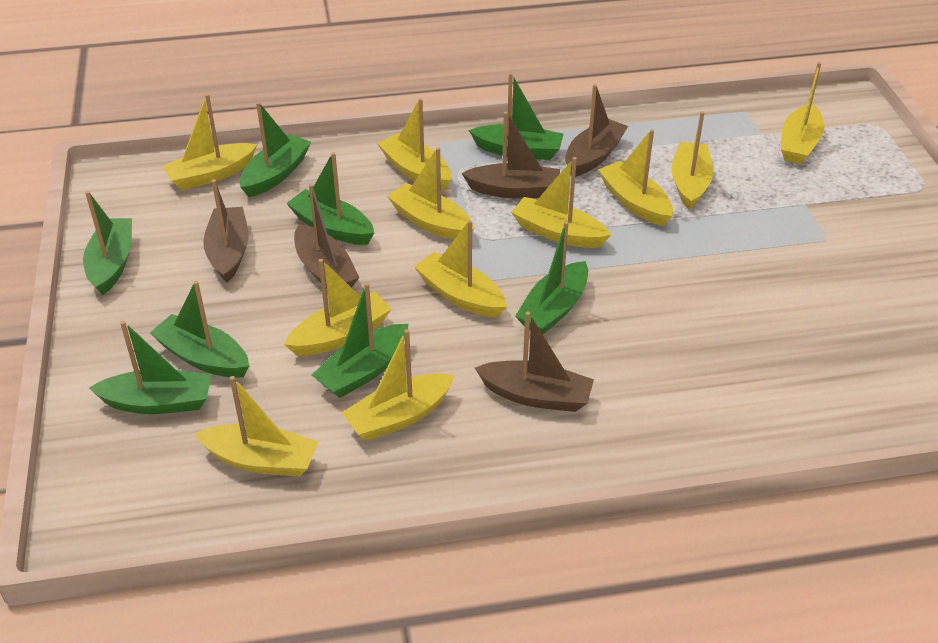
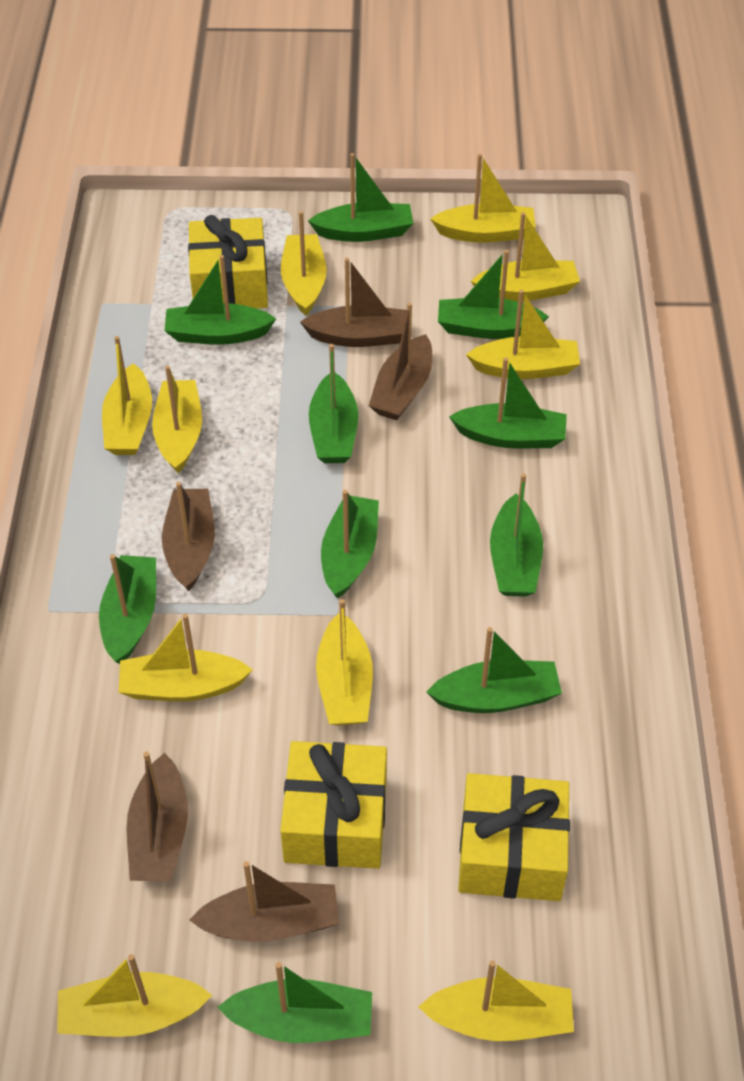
green boat: [83,191,132,296] [89,321,212,414] [150,281,249,378] [240,102,311,197] [286,152,374,245] [312,283,408,398] [469,73,563,160] [515,221,588,334] = 8 -> [99,554,156,664] [165,255,276,345] [218,962,372,1043] [308,153,413,242] [309,344,358,463] [321,490,379,599] [427,627,562,713] [438,250,549,339] [449,358,567,448] [490,473,543,597] = 10
yellow boat: [162,94,257,190] [194,376,319,477] [284,259,391,356] [342,329,455,441] [377,98,451,191] [387,147,474,240] [414,220,507,318] [511,157,611,248] [598,129,673,226] [671,111,714,210] [781,62,824,164] = 11 -> [57,954,212,1037] [102,336,152,455] [119,614,253,701] [152,365,202,473] [281,211,327,316] [316,599,373,725] [419,960,574,1041] [431,154,536,243] [466,290,580,379] [471,212,580,301] = 10
yellow gift: none = 0 -> [188,215,268,309] [280,741,387,869] [458,773,570,901] = 3

